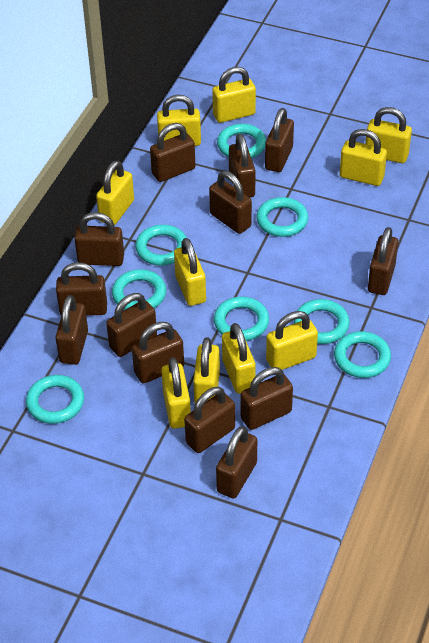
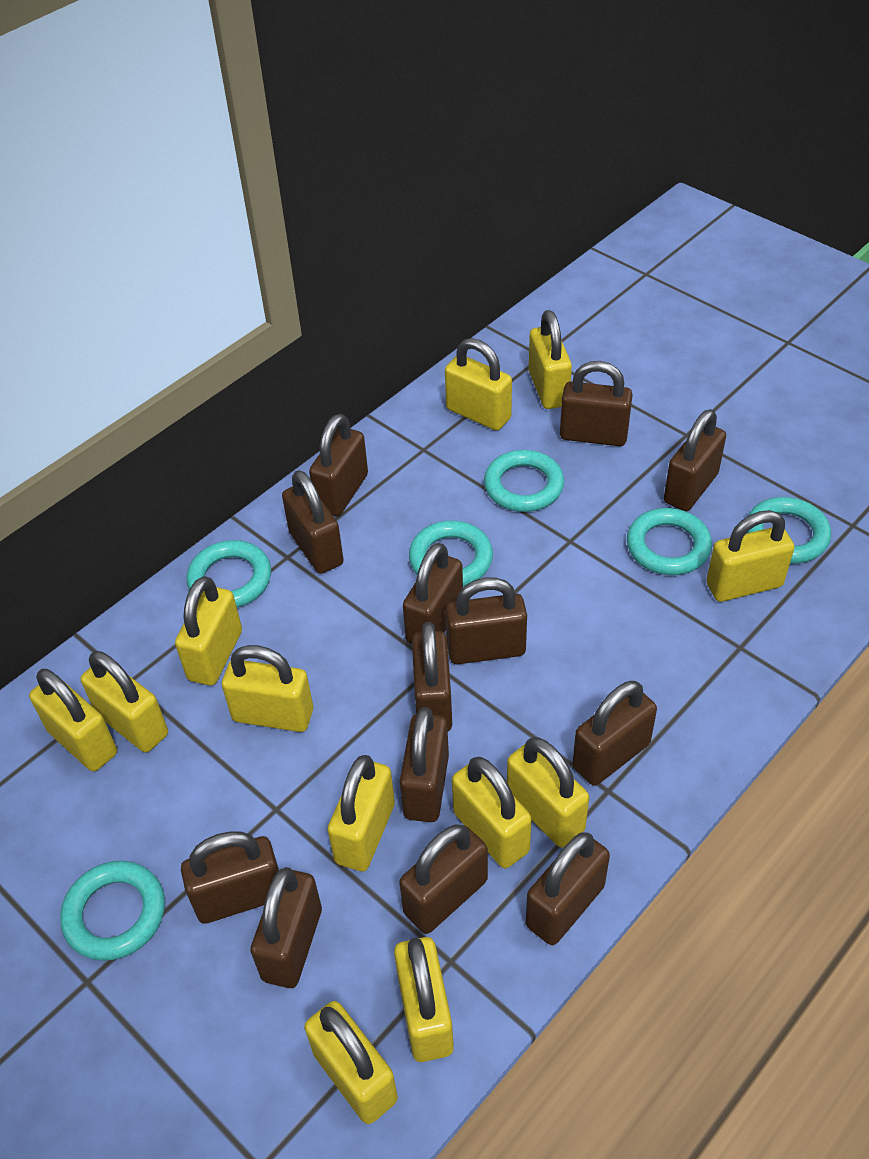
turquoise ring: [26,375,84,424] [112,269,166,310] [136,225,187,265] [214,297,269,341] [217,124,266,158] [256,197,308,237] [294,299,350,344] [334,331,391,378] = 8 -> [60,861,165,961] [187,540,271,607] [409,521,493,587] [484,450,564,512] [627,508,712,575] [746,497,831,564] = 6
yellow padlock: [96,160,134,225] [157,95,201,146] [161,357,191,429] [174,238,206,306] [193,337,220,404] [212,67,256,123] [222,323,256,393] [266,311,318,370] [340,129,387,186] [365,107,412,163] = 10 -> [29,669,117,771] [81,651,168,752] [175,576,242,686] [222,645,313,732] [304,1001,398,1124] [328,755,395,871] [394,937,454,1062] [445,338,512,431] [452,757,532,868] [507,737,589,848] [529,310,572,409] [706,510,794,602] = 12

